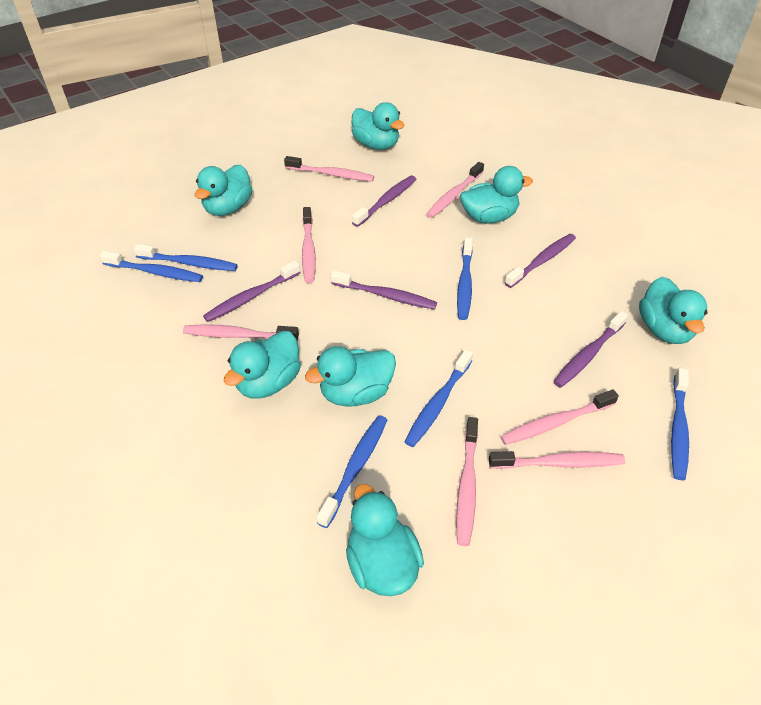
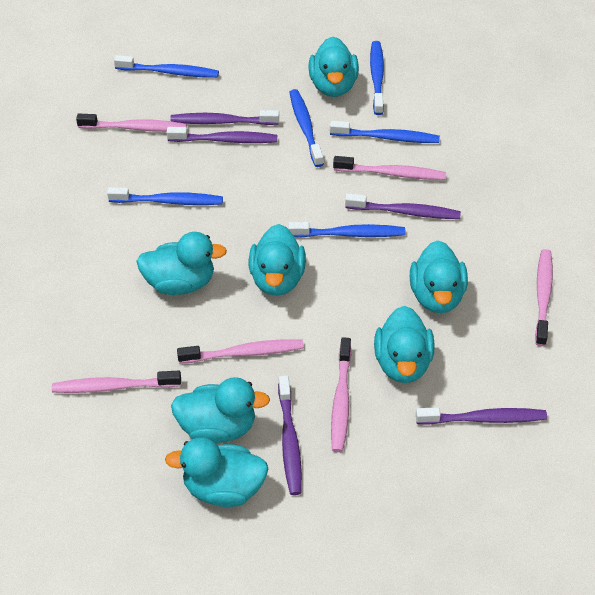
pink toothbrush: [183,324,299,342] [284,156,374,182] [302,207,316,283] [426,162,484,218] [456,417,478,546] [489,451,625,469] [500,389,619,445] = 7 -> [52,371,181,393] [76,114,187,132] [177,339,304,364] [331,337,351,452] [333,156,446,180] [535,249,553,346] = 6

